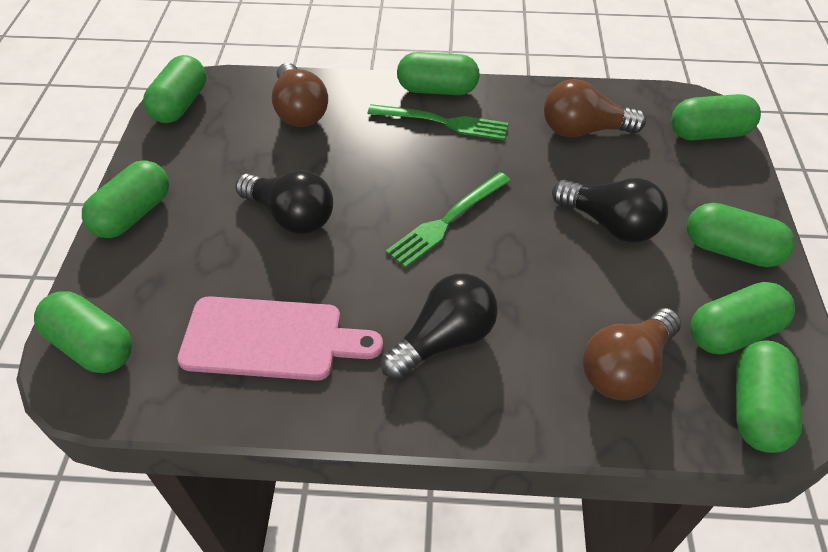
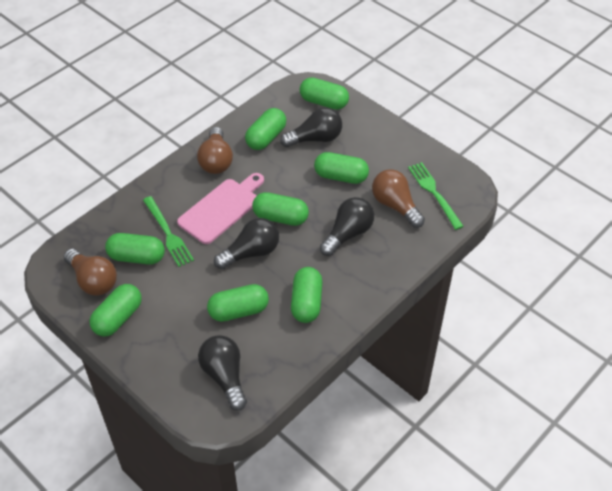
black light bulb: [235,170,333,234] [381,273,498,380] [552,178,668,243] = 3 -> [198,335,247,411] [214,218,279,269] [280,107,342,147] [320,197,374,256] = 4

